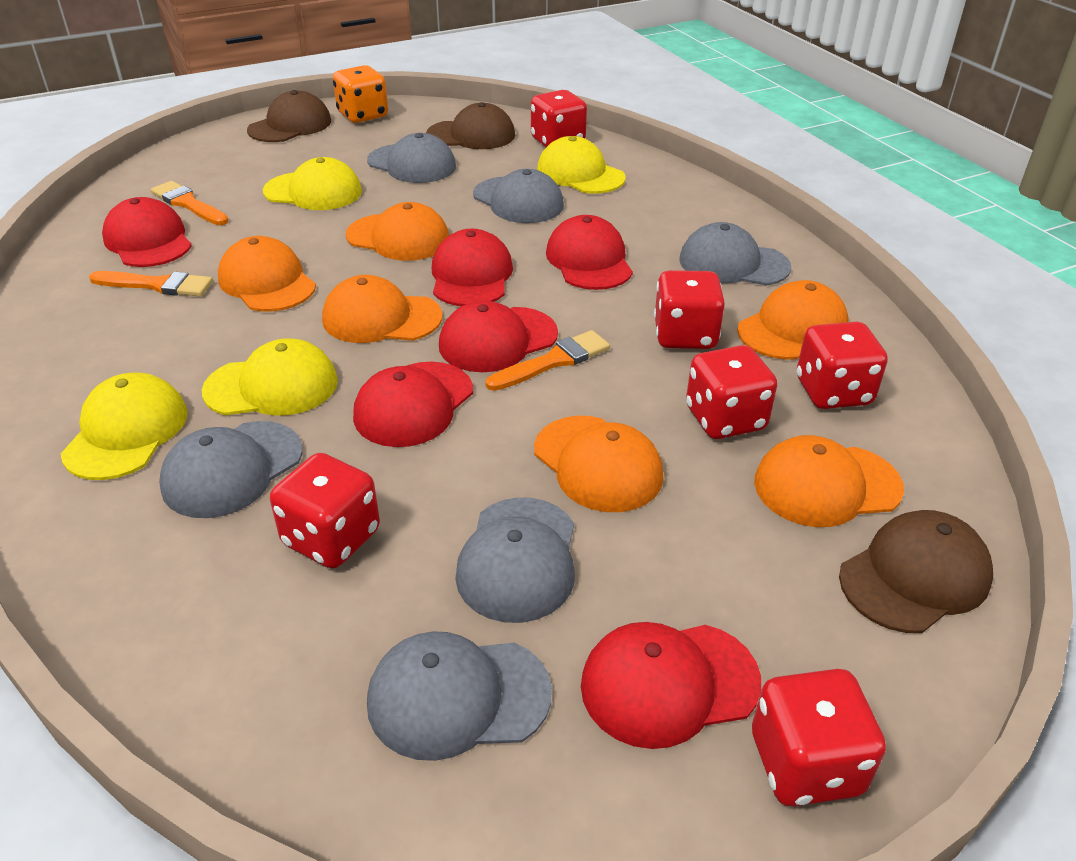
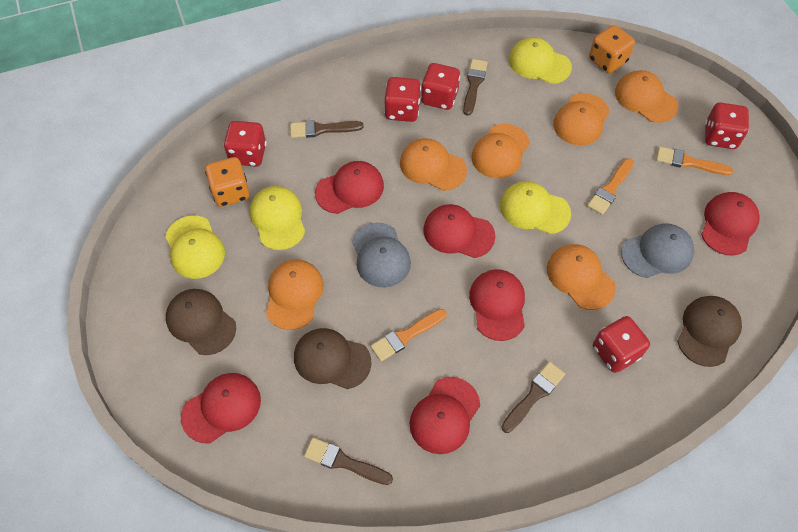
brown brush: none = 0 -> [290,120,364,138] [304,437,393,485] [463,59,488,116] [502,362,565,433] = 4
grey cap: [159,421,302,518] [367,133,456,183] [367,631,552,761] [455,497,575,623] [473,169,564,223] [679,222,792,285] = 6 -> [352,222,411,287] [621,223,694,278] = 2
orange dice: [333,65,388,123] = 1 -> [205,157,250,207] [589,25,635,73] = 2
red dice: [270,453,380,568] [531,90,587,147] [654,270,725,349] [686,345,777,439] [752,669,886,807] [797,322,888,409] = 6 -> [224,121,267,167] [384,77,421,122] [421,63,460,110] [593,316,650,373] [705,103,749,149] = 5

